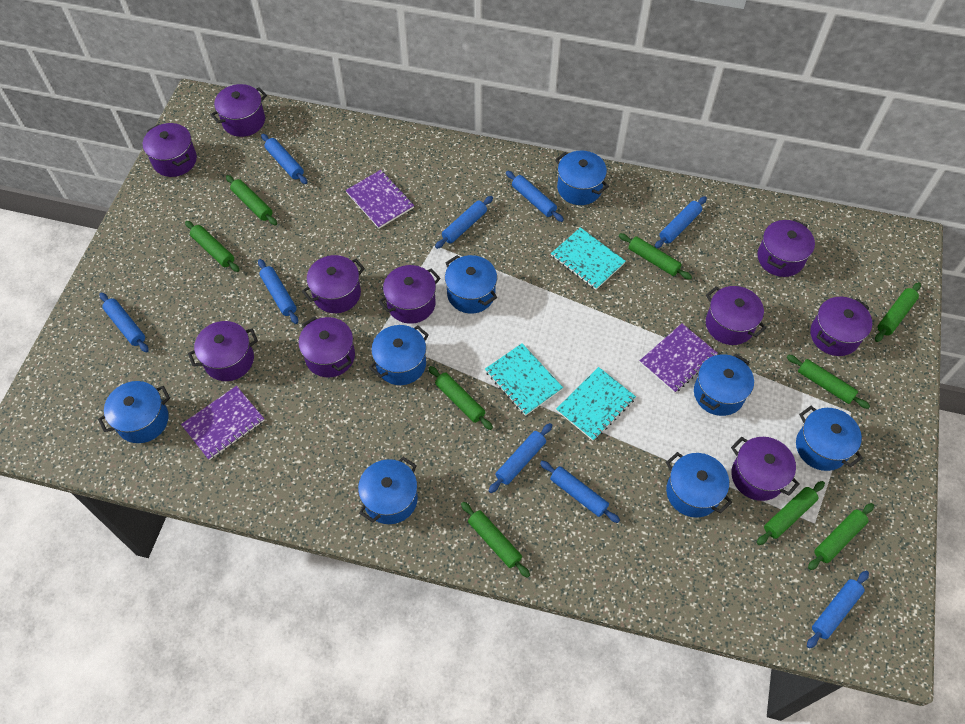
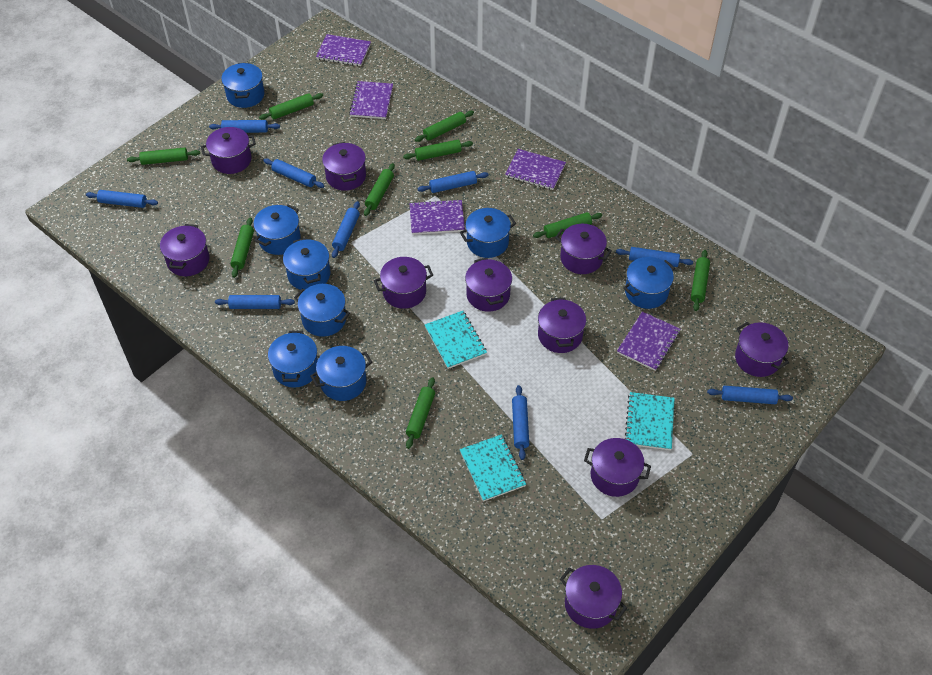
purple notebook: [181,386,265,460] [345,170,414,229] [639,324,718,393] = 3 -> [316,34,371,66] [349,81,393,119] [409,199,465,235] [505,149,566,190] [617,311,681,371] = 5

